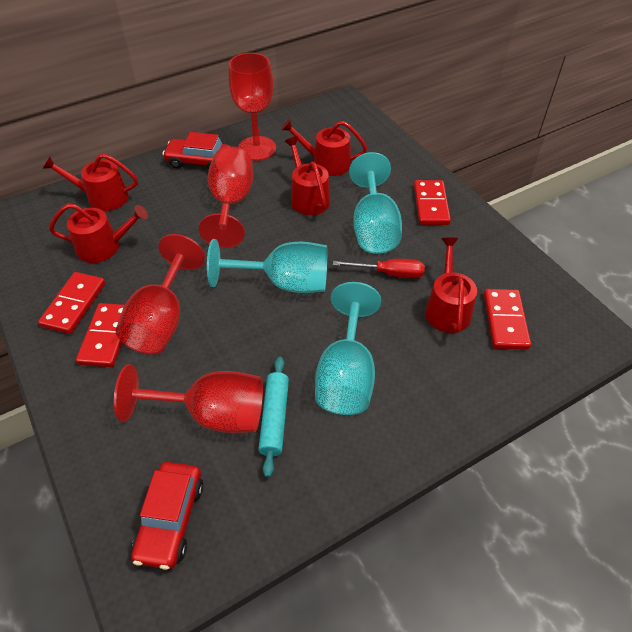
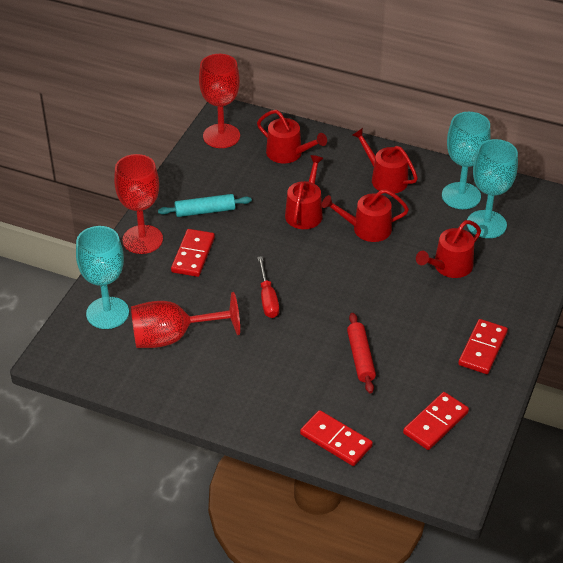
red car: [131,462,204,570] [163,132,230,170] = 2 -> none = 0
red goblet: [114,364,263,433] [116,234,205,354] [198,146,253,248] [228,53,276,161] = 4 -> [114,154,163,254] [131,292,240,348] [199,54,240,148] = 3
red rolling pin: none = 0 -> [347,313,376,394] = 1

